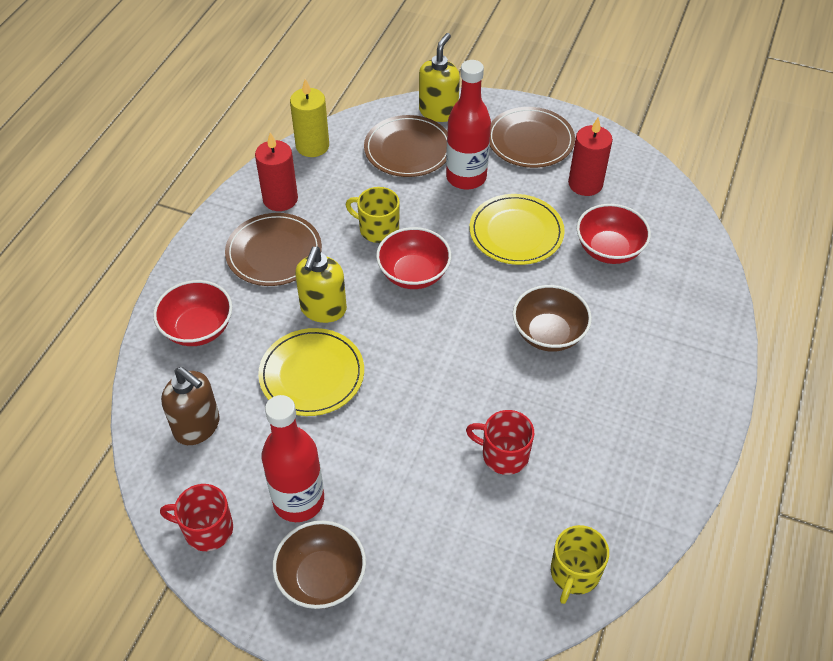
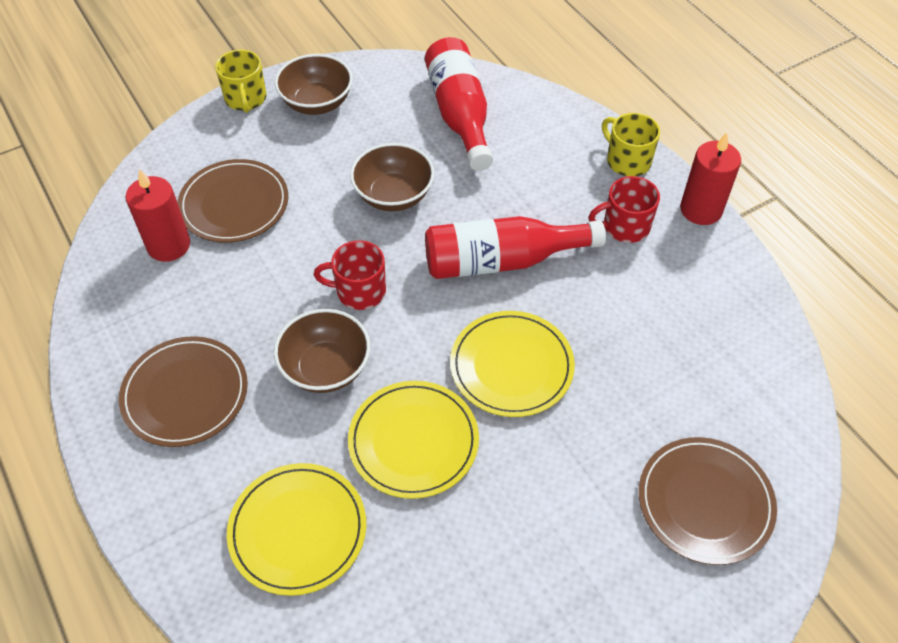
brown bowl: [273,521,366,609] [513,285,592,352] = 2 -> [274,309,370,393] [275,54,353,115] [350,143,435,211] = 3
brown soap dispenser: [161,367,220,445] = 1 -> none = 0
red bowl: [153,280,232,346] [376,227,451,289] [577,204,651,264] = 3 -> none = 0
yellow candle: [290,79,329,157] = 1 -> none = 0
yellow plate: [258,328,364,416] [470,194,565,265] = 2 -> [227,463,366,596] [348,381,479,499] [450,311,575,417] = 3
yellow soap dispenser: [295,247,347,323] [419,33,460,122] = 2 -> none = 0

